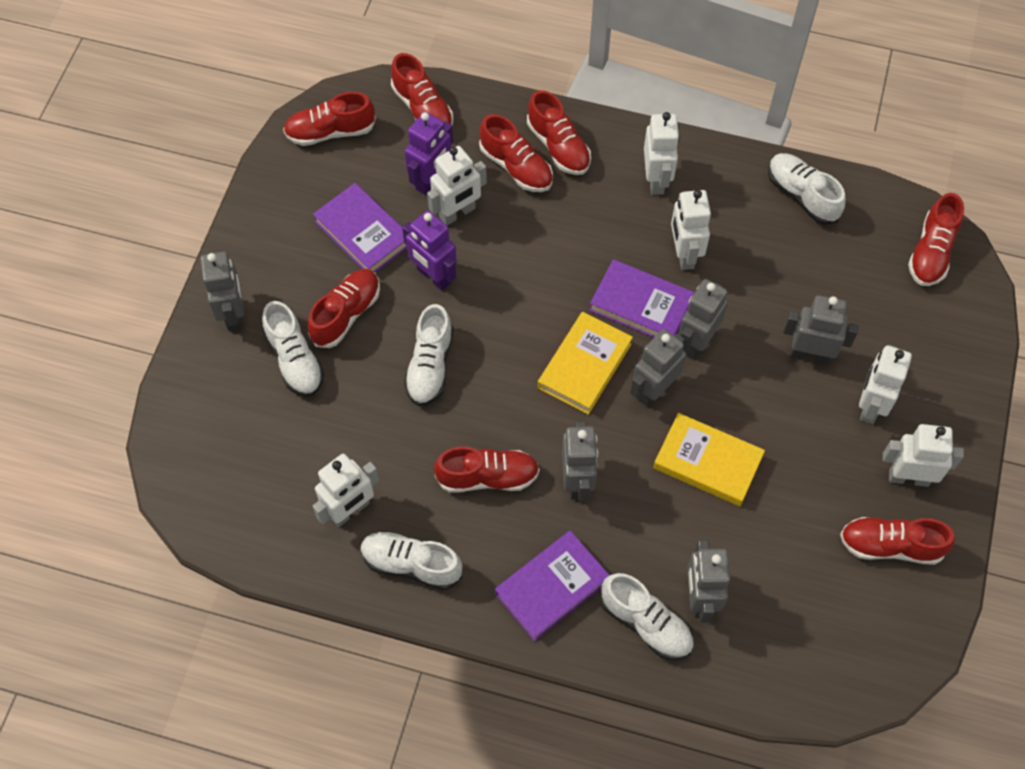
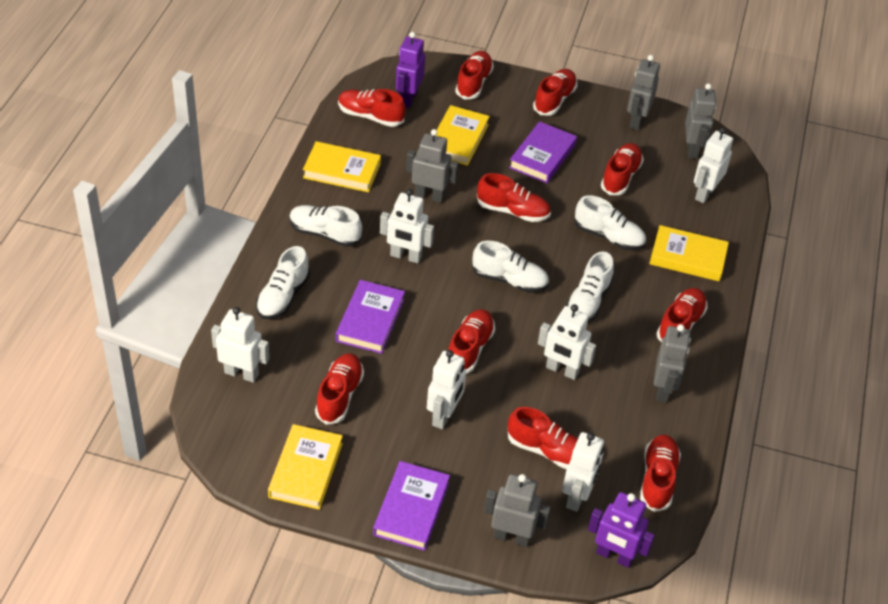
grey robot: [200,252,244,331] [562,421,598,501] [630,329,687,407] [679,279,728,359] [687,540,730,623] [783,295,859,365] = 6 -> [406,129,459,203] [484,474,551,547] [627,55,660,130] [654,324,691,403] [685,83,716,159] = 5
red shoe: [283,92,376,146] [308,269,380,348] [391,53,453,125] [434,447,540,493] [479,114,553,192] [527,90,591,175] [840,517,955,565] [908,193,964,286] = 8 -> [315,353,364,425] [338,89,405,127] [449,309,495,374] [455,51,494,100] [477,173,551,222] [507,407,578,469] [533,69,577,116] [601,143,644,195] [640,435,681,512] [657,288,707,342] = 10
yellow book: [538,312,633,415] [653,413,765,506] = 2 -> [268,424,343,510] [303,141,381,192] [436,105,490,166] [649,225,729,281] = 4

